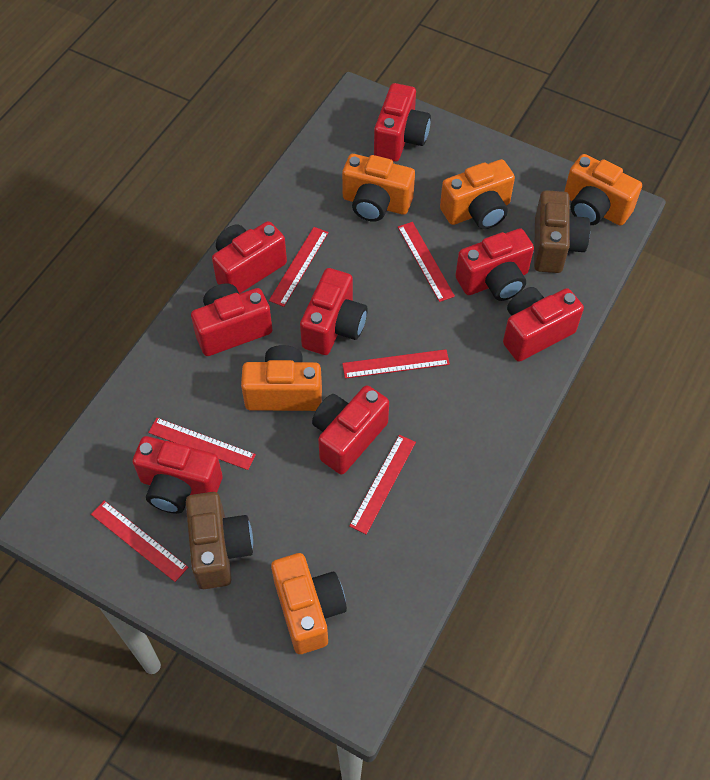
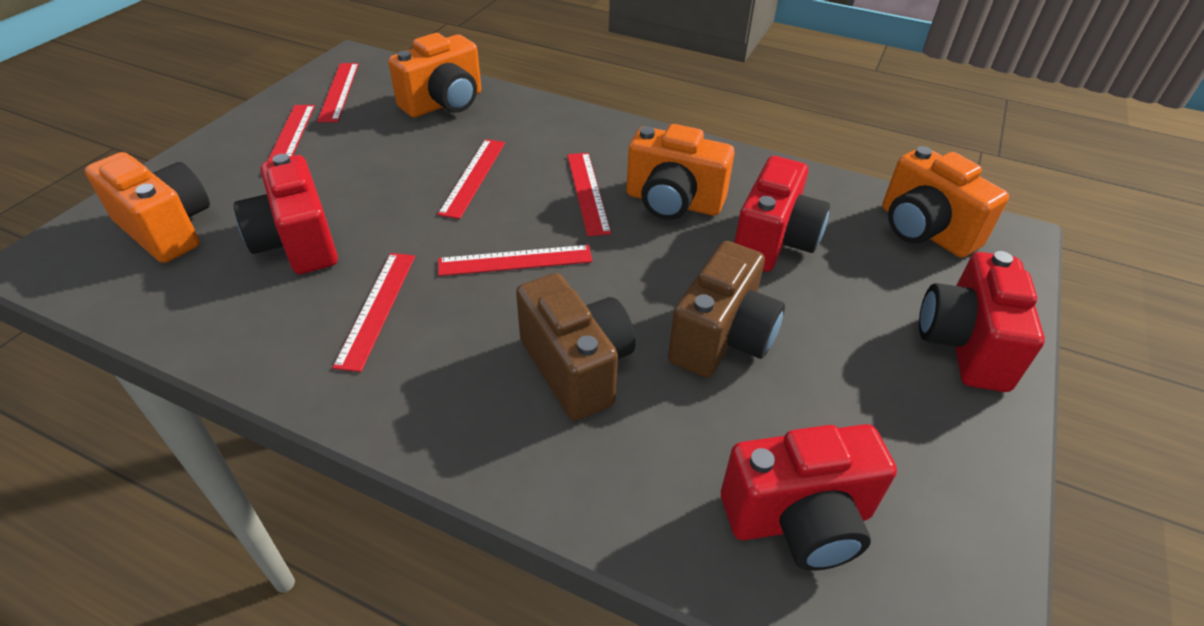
orange camera: [241,345,322,411] [271,553,347,654] [342,154,415,222] [440,159,515,229] [564,154,642,226] = 5 -> [85,152,210,263] [388,33,481,118] [626,124,735,220] [882,146,1009,258] = 4
red camera: [133,436,223,514] [191,283,272,356] [212,221,287,294] [300,268,368,355] [312,385,389,475] [374,83,431,162] [455,228,534,301] [503,287,584,362] = 8 -> [234,154,338,274] [721,424,897,571] [734,156,830,272] [919,251,1045,392] = 4

